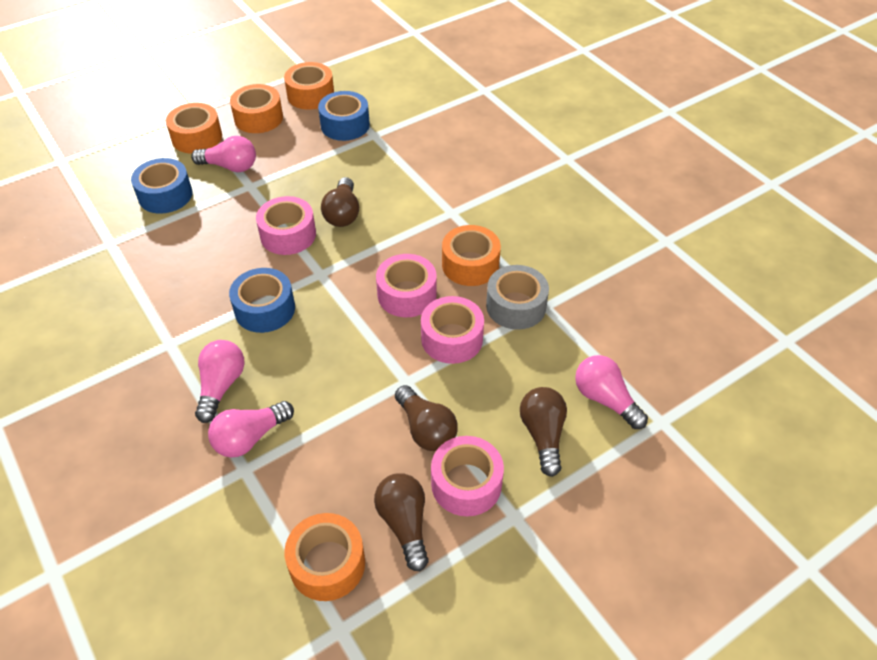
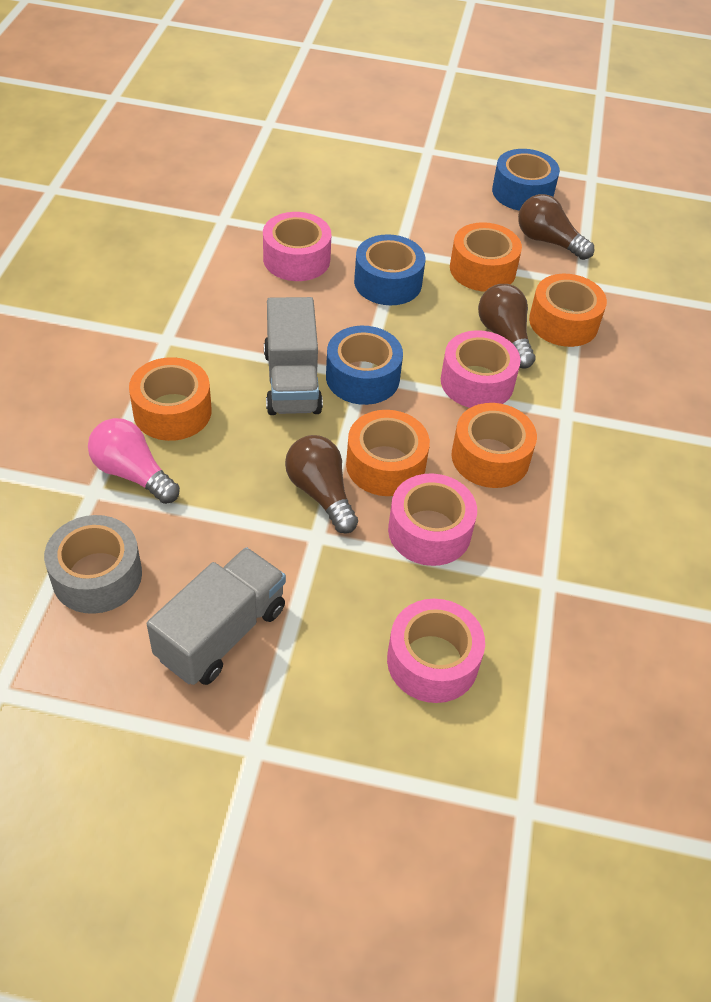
brown light bulb: [321,177,359,227] [374,473,429,571] [395,385,458,451] [520,387,567,477] = 4 -> [285,435,358,534] [478,284,536,369] [518,194,594,260] = 3
grey truck: none = 0 -> [147,547,286,685] [264,297,323,415] = 2
pink light bulb: [191,136,256,172] [195,340,245,423] [208,401,294,458] [575,355,648,429] = 4 -> [88,418,180,504] = 1

